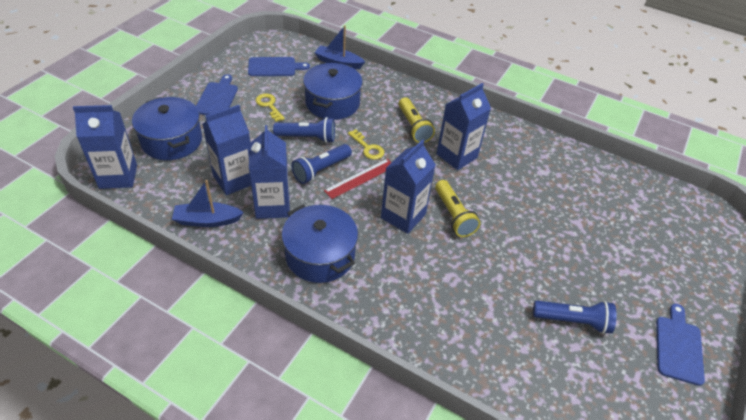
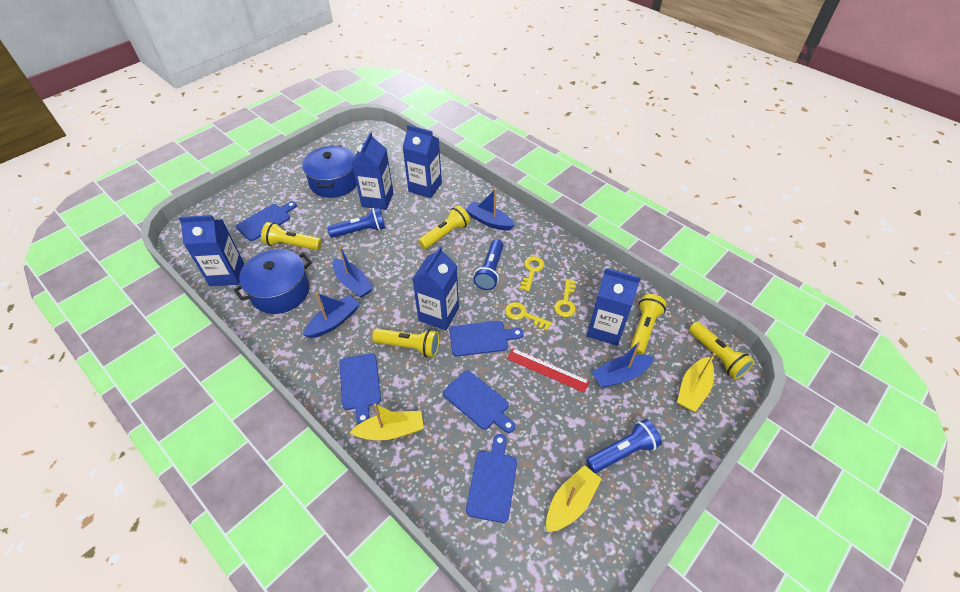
blue boat: [172,180,244,227] [314,25,365,69] = 2 -> [303,292,359,338] [333,245,373,298] [465,188,515,231] [592,341,654,388] = 4
blue cutting board: [196,74,238,115] [248,57,310,76] [656,304,705,386] = 3 -> [236,201,297,241] [339,353,381,424] [443,370,515,433] [449,321,524,357] [466,434,517,523] = 5
blue pot: [132,97,202,160] [282,205,358,283] [303,63,363,120] = 3 -> [234,249,312,314] [302,145,357,198] = 2
yellow boat: none = 0 -> [350,403,424,440] [546,465,602,532] [677,353,716,412] = 3
yellow flashlight: [399,97,435,143] [435,180,480,237] = 2 -> [261,222,322,250] [372,328,440,357] [418,205,470,249] [630,294,666,354] [689,322,754,380] = 5
yellow key: [255,93,285,122] [348,129,384,160] = 2 -> [505,302,552,331] [520,256,545,292] [554,279,576,317] = 3

